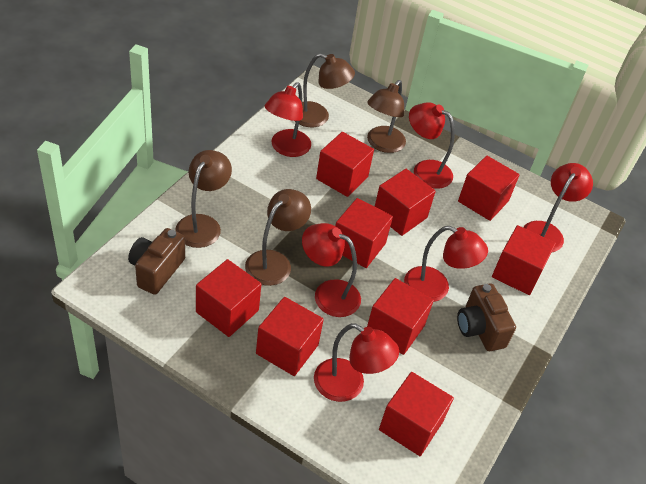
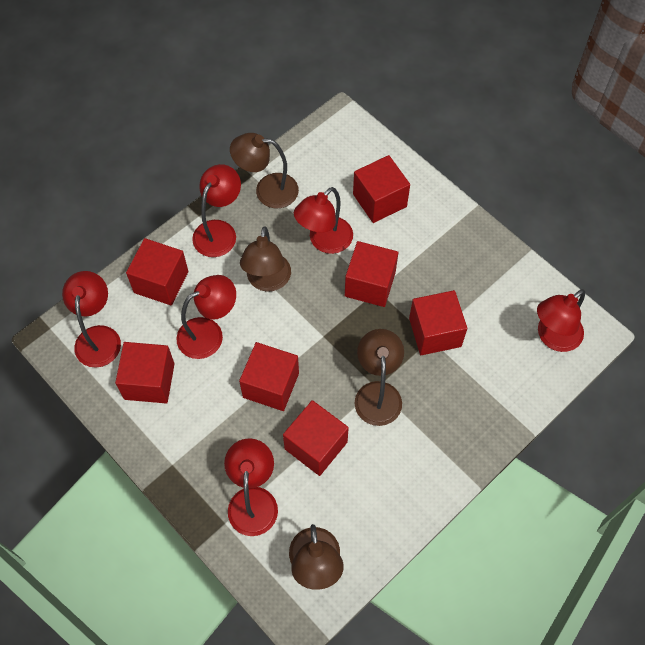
brown camera: [128,228,185,295] [457,283,516,351] = 2 -> none = 0
red cube: [196,259,261,337] [256,297,324,376] [316,132,374,197] [335,198,393,268] [367,278,434,355] [375,169,436,236] [379,372,454,456] [458,156,520,221] [492,225,556,295] = 9 -> [115,342,175,403] [126,238,188,305] [239,342,299,411] [283,400,349,476] [345,241,398,307] [353,155,410,223] [409,290,467,355] = 7

